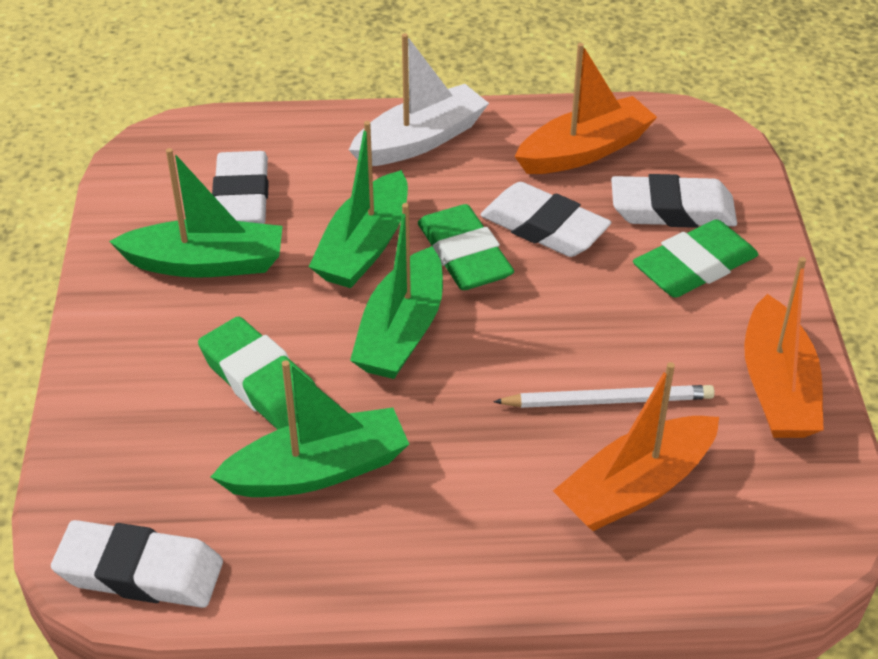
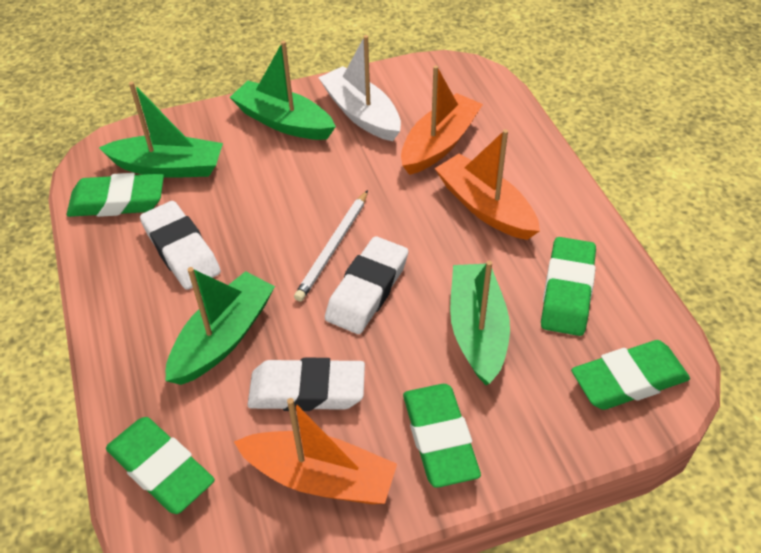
green eraser: [198,316,316,430] [418,204,514,290] [633,219,759,298] = 3 -> [67,173,164,217] [106,417,215,514] [403,384,481,488] [541,237,596,336] [571,340,690,410] = 5
white eraser: [51,520,223,608] [212,151,269,224] [481,182,611,257] [611,174,737,228] = 4 -> [140,201,221,290] [247,358,365,411] [325,236,408,334] = 3

